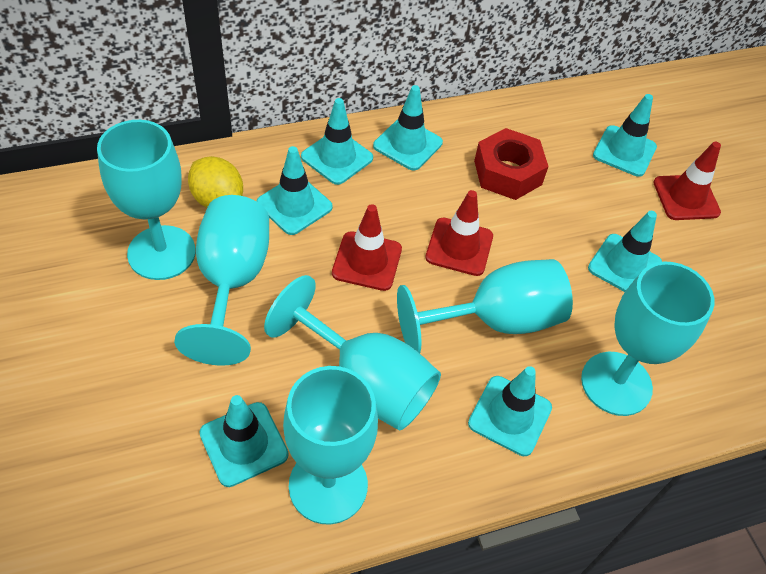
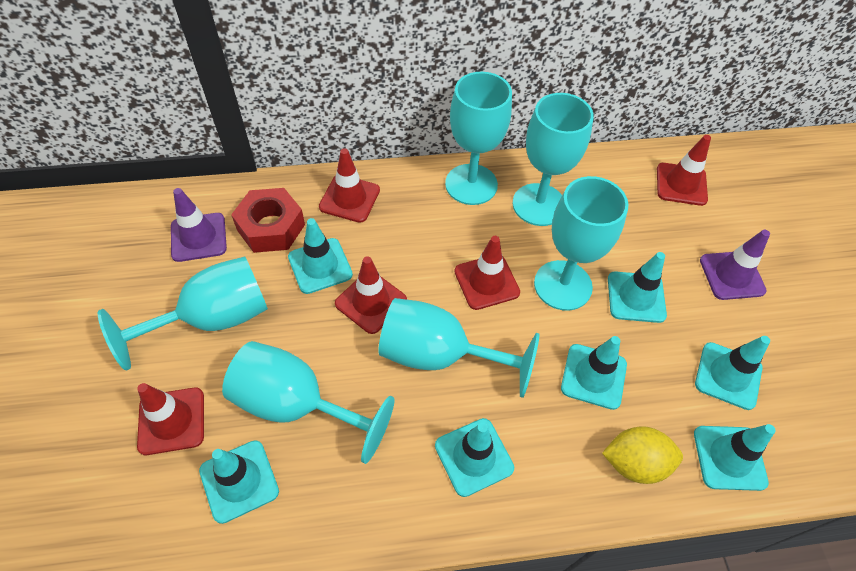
purple traffic cone: none = 0 -> [171,188,227,262] [700,230,770,300] = 2
red traffic cone: [332,204,402,291] [425,190,493,276] [654,142,721,220] = 3 -> [137,383,204,455] [319,148,380,223] [335,256,407,334] [454,236,520,310] [657,135,711,206] = 5

